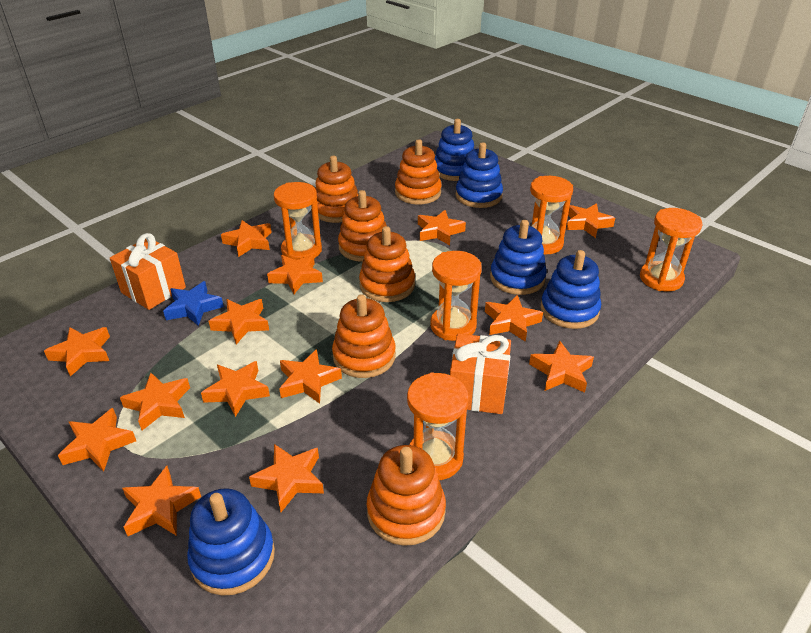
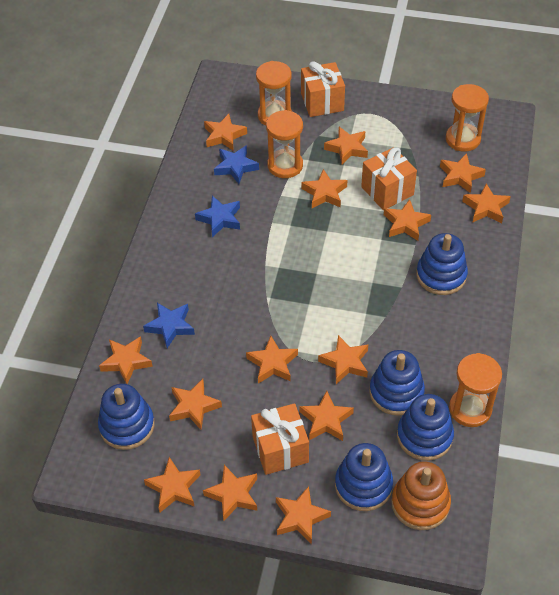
blue star: [163,281,224,326] = 1 -> [143,303,195,348] [195,196,240,237] [214,145,259,184] = 3
orange gift: [110,233,186,310] [450,333,511,414] = 2 -> [251,403,309,475] [301,61,345,117] [361,147,417,210] = 3
orange hourglass: [274,182,322,260] [407,372,469,480] [430,251,482,341] [530,176,573,254] [640,208,702,291] = 5 -> [256,61,292,126] [266,110,303,178] [446,84,489,152] [449,353,502,427] = 4
orange stacking toy: [315,156,358,223] [332,294,396,378] [338,190,387,262] [359,226,415,302] [367,445,446,546] [395,139,442,205] = 6 -> [391,461,451,530] = 1

